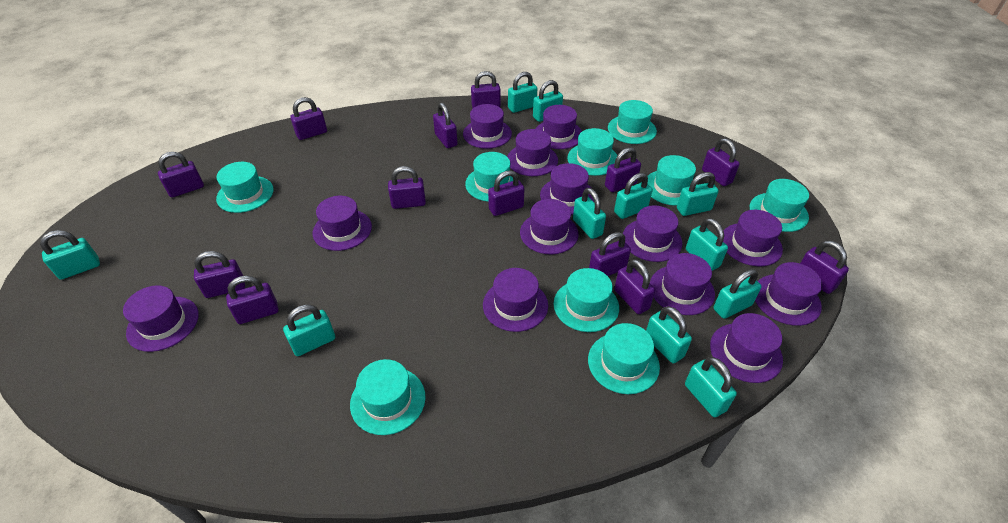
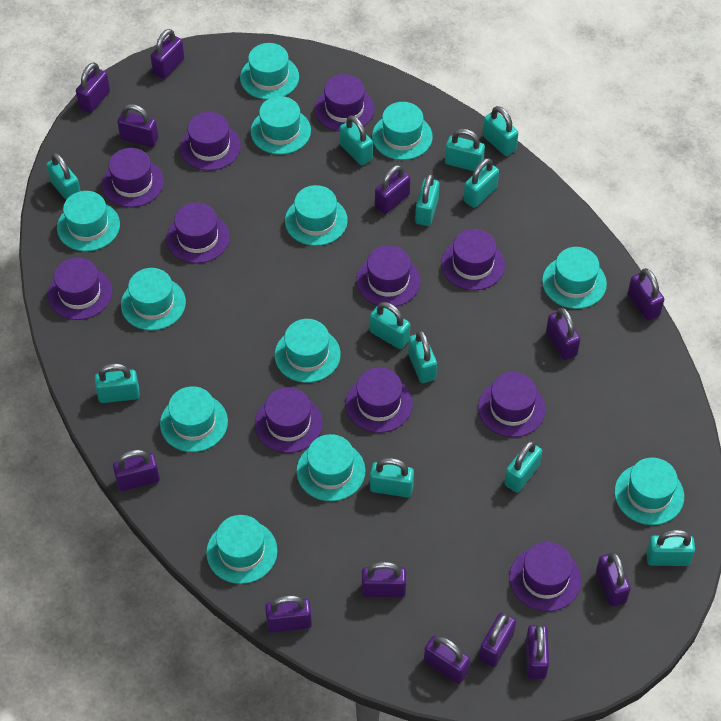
purple hat: [123,285,199,352] [313,196,372,251] [463,104,512,149] [483,268,548,332] [507,129,558,176] [520,199,579,254] [536,105,582,149] [540,163,594,215] [623,205,682,262] [650,253,715,315] [710,313,783,383] [723,210,783,266] [755,262,822,326] = 13 -> [48,258,112,320] [102,148,164,207] [166,202,230,264] [180,112,241,171] [255,387,323,453] [315,74,375,132] [345,368,413,433] [356,245,421,307] [441,229,505,290] [478,372,546,437] [509,542,581,612] = 11
turquoise hat: [216,162,274,213] [350,359,426,435] [465,152,513,202] [554,268,619,332] [567,128,618,176] [588,323,660,394] [608,100,657,144] [647,155,696,206] [750,179,809,232] = 9 -> [57,191,120,251] [121,268,186,331] [160,386,228,452] [206,515,278,584] [240,43,299,100] [250,96,311,155] [275,319,341,383] [285,185,348,246] [296,434,365,501] [372,102,433,160] [542,247,607,309] [614,458,684,525] = 12
turquoise padlock: [40,230,100,280] [283,305,335,356] [508,72,537,113] [533,80,563,122] [573,188,606,239] [614,173,652,219] [646,306,692,363] [677,172,719,216] [685,357,737,417] [686,218,728,271] [713,269,762,319] = 11 -> [46,153,80,200] [95,363,140,403] [340,115,373,165] [370,302,410,349] [370,458,414,497] [408,330,437,383] [415,174,439,226] [445,129,485,171] [463,158,499,208] [483,106,518,156] [504,441,542,493] [646,530,695,566] = 12

